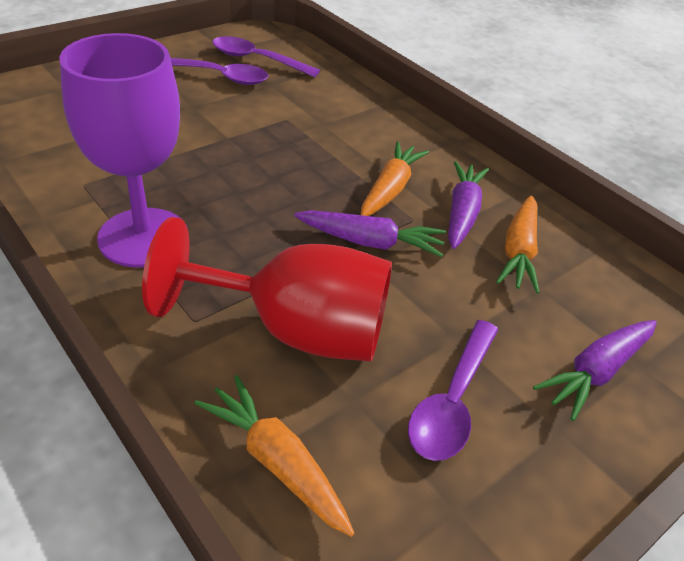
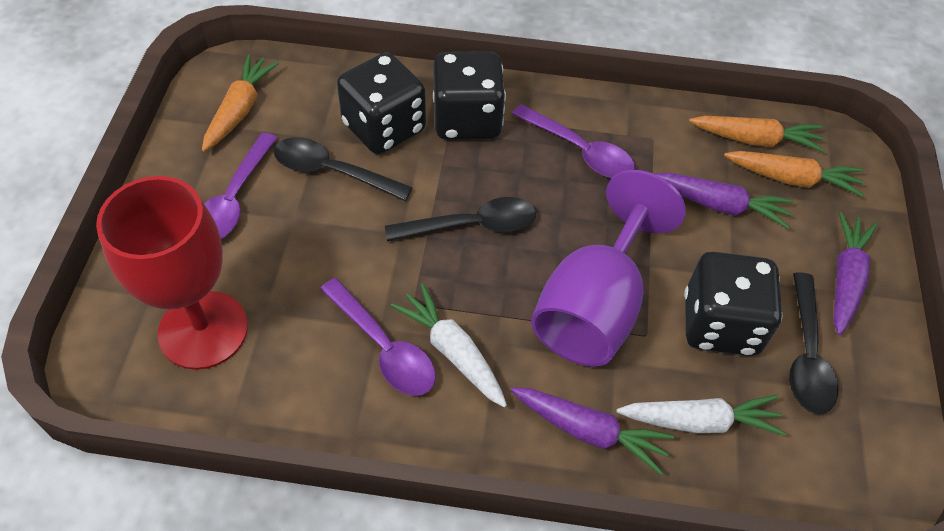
black dice: none = 0 -> [337,53,426,154] [433,51,506,140] [684,252,783,356] = 3
black spoon: none = 0 -> [274,137,413,201] [385,197,536,241] [789,272,839,414] = 3
white carrot: none = 0 -> [391,283,507,408] [617,395,786,436] = 2

